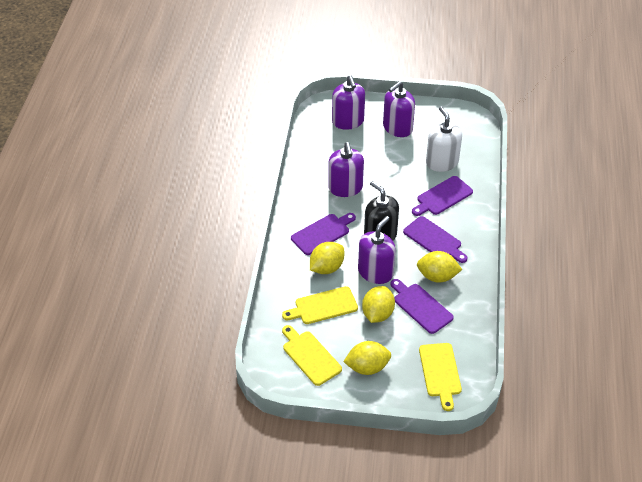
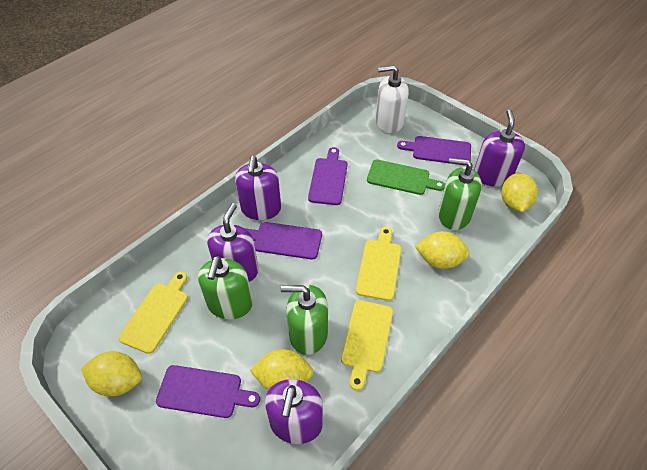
black soap dispenser: [364,181,399,241] = 1 -> none = 0
green cutting board: none = 0 -> [367,159,445,195] = 1
green soap dispenser: none = 0 -> [198,256,253,319] [281,285,328,355] [438,158,482,230] = 3

